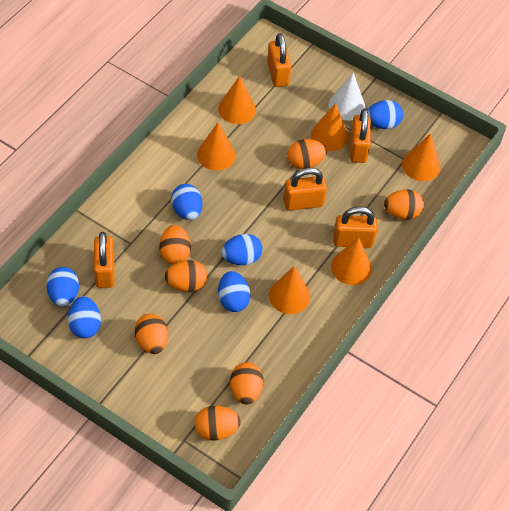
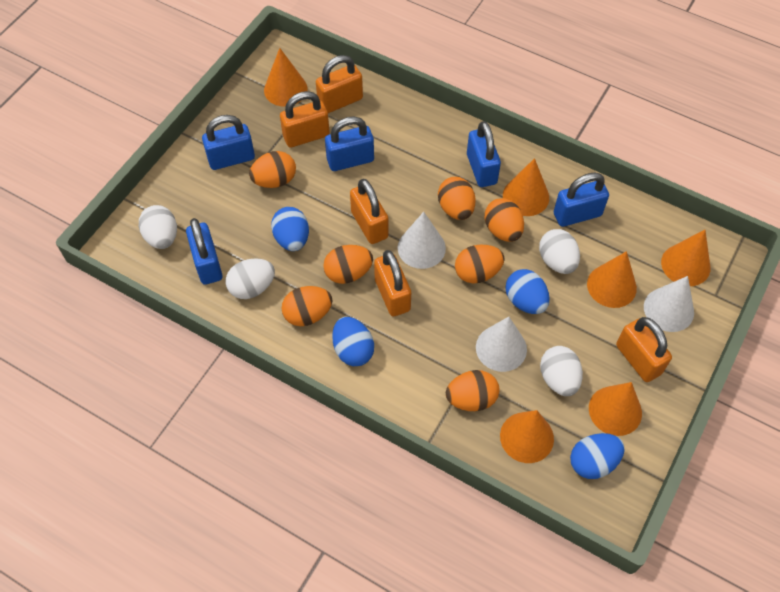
blue egg: [46,267,79,307] [68,296,101,338] [171,184,202,220] [218,271,250,312] [221,234,262,265] [367,100,403,129] = 6 -> [271,207,309,251] [332,317,374,366] [505,269,550,314] [570,433,624,479] = 4
blue padlock: none = 0 -> [186,218,223,285] [202,115,255,170] [325,116,374,171] [467,121,501,187] [554,172,609,227] = 5
white cone: [328,73,365,121] = 1 -> [398,212,446,269] [476,317,527,372] [644,276,694,332] = 3
white egg: none = 0 -> [139,205,177,249] [226,258,275,299] [539,229,580,274] [540,346,583,396] = 4

